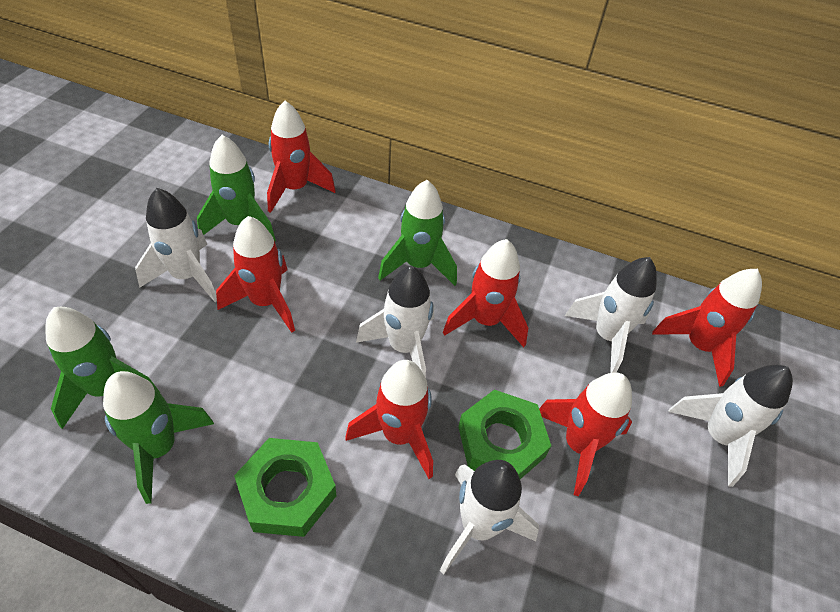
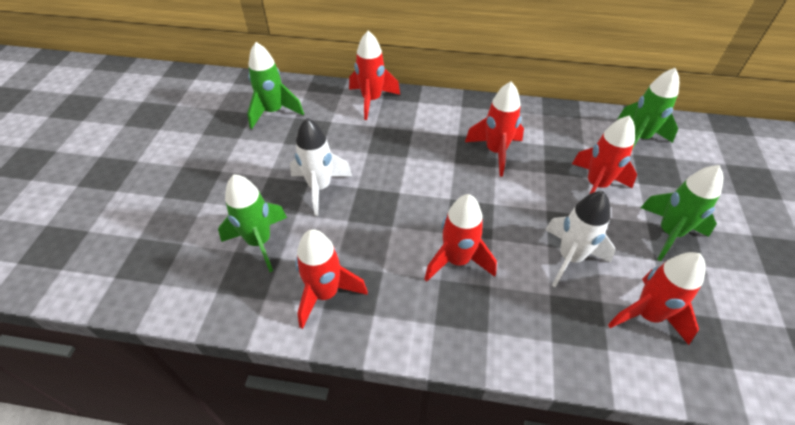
green nut: [234,438,336,537] [458,390,551,479] = 2 -> none = 0
white rocket: [135,188,217,302] [356,266,434,378] [440,460,539,574] [565,257,657,373] [668,365,793,487] = 5 -> [290,118,352,216] [545,191,615,287] = 2

